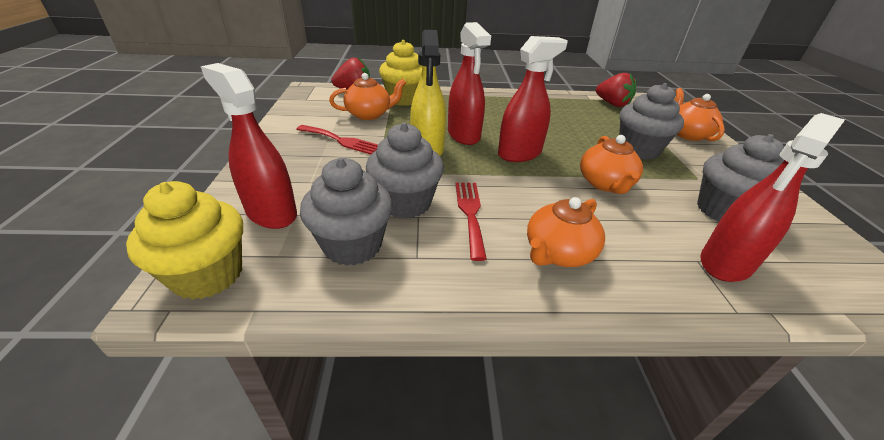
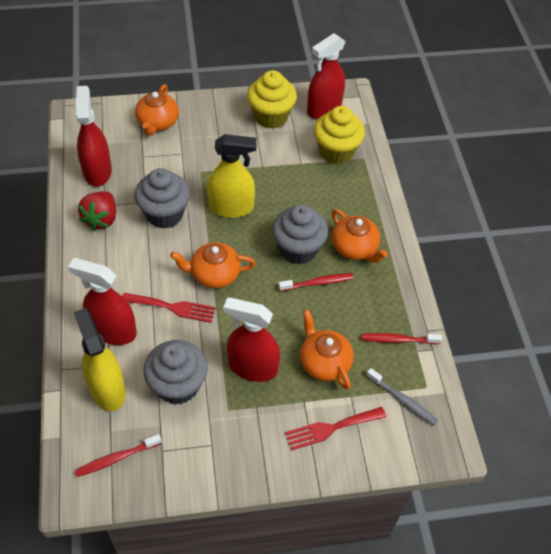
grey cupcake: [300,158,393,266] [366,122,444,219] [619,83,684,160] [697,134,784,222] = 4 -> [135,168,190,229] [143,340,208,405] [272,204,328,265] = 3
grey toothbrush: none = 0 -> [366,368,438,426] = 1
red strawberry: [332,57,370,90] [596,73,636,107] = 2 -> [78,191,116,231] = 1
red toothbrush: none = 0 -> [75,434,162,477] [278,273,353,291] [361,333,442,344] = 3
yellow spray bottle: [410,30,446,156] = 1 -> [74,308,126,411] [207,134,257,218] = 2

